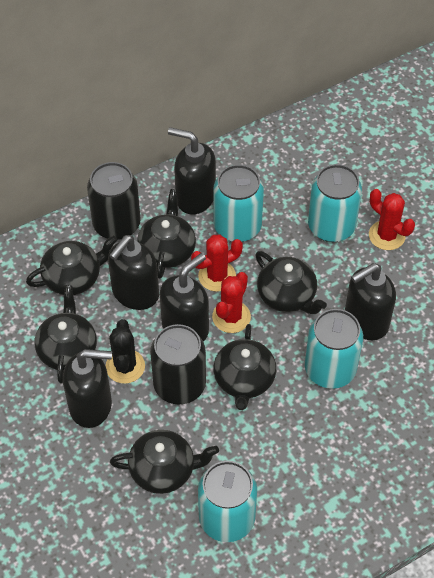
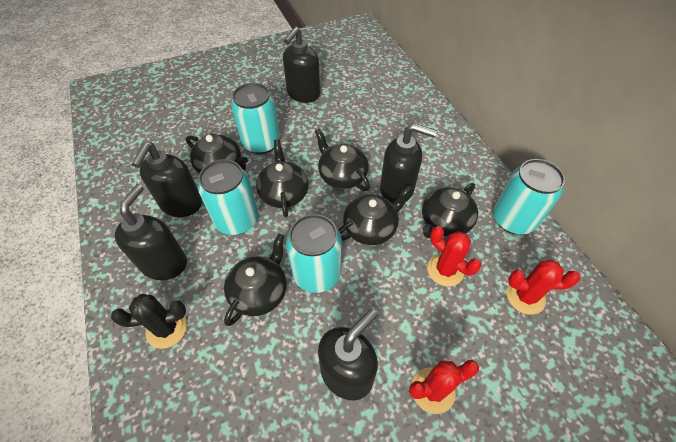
black can: [87,162,141,240] [150,324,206,405] = 2 -> none = 0

